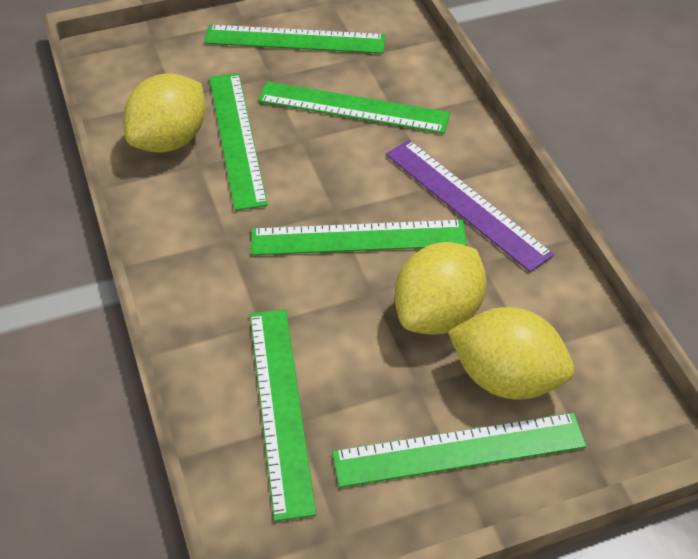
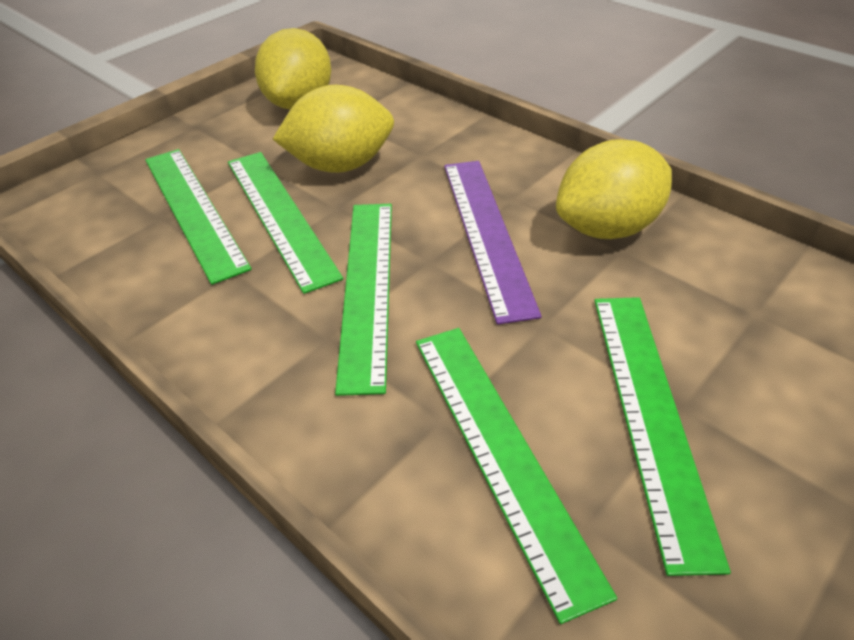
green ruler: [204,25,385,54] [209,73,268,211] [250,309,316,522] [251,220,467,255] [258,81,450,134] [332,413,587,488] = 6 -> [145,149,252,285] [228,152,343,294] [335,204,392,396] [416,328,617,624] [594,297,731,576] = 5

